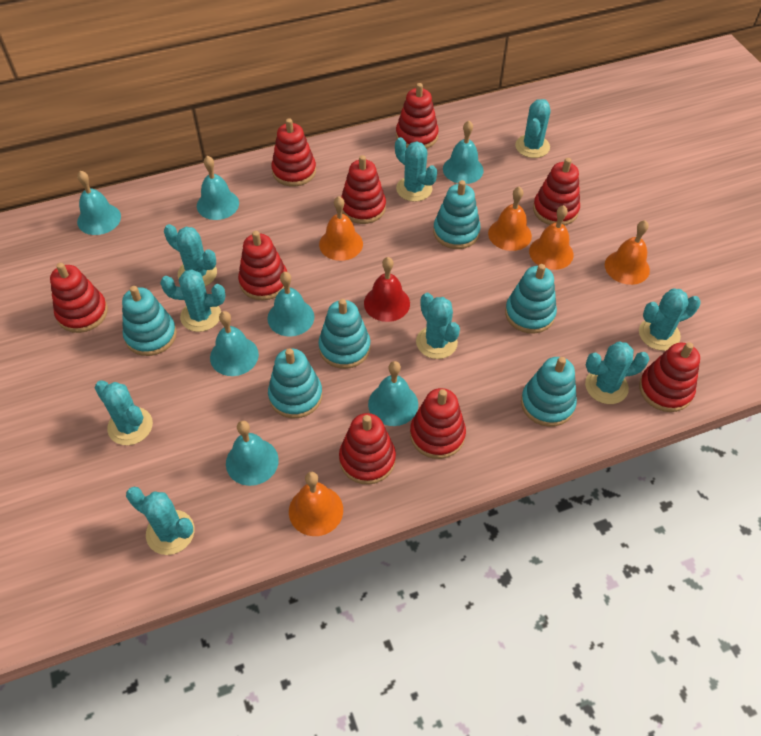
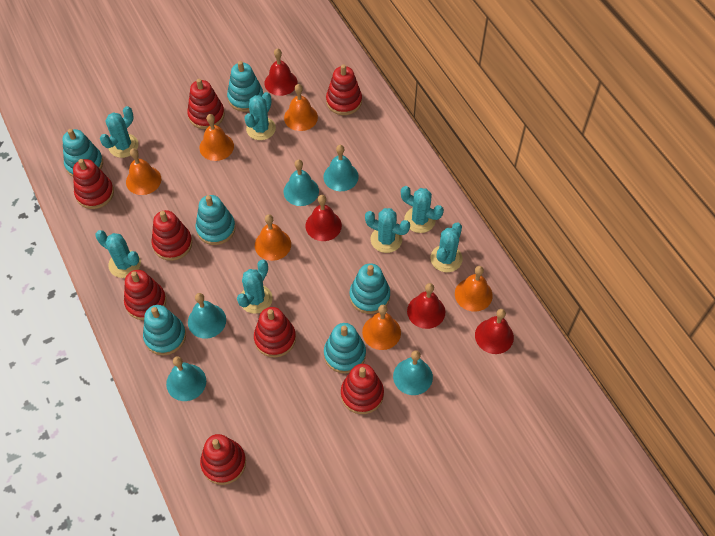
orange bell: [289,472,343,536] [319,196,363,261] [488,187,532,251] [529,205,574,270] [605,220,650,285] = 5 -> [126,148,161,195] [199,114,234,161] [255,214,291,261] [284,84,318,131] [362,305,401,350] [455,266,493,312] = 6
red bell: [364,257,410,322] = 1 -> [265,48,297,96] [305,195,342,241] [407,283,445,329] [475,309,514,354] = 4
red stacking toy: [50,263,108,333] [238,231,287,300] [271,118,316,187] [339,413,396,485] [341,155,386,224] [396,83,439,149] [410,388,466,459] [533,158,580,226] [639,342,700,412] = 9 -> [73,159,114,209] [124,270,166,320] [152,210,192,261] [187,79,225,129] [200,434,246,485] [254,307,296,358] [326,64,362,115] [341,364,384,414] = 8
turquoise bell: [77,171,121,235] [197,156,239,220] [210,311,259,376] [226,421,279,486] [268,272,315,337] [368,361,418,426] [443,121,484,184] = 7 -> [166,356,206,401] [188,293,226,339] [284,159,319,206] [323,145,359,191] [393,350,433,395] = 5
turquoise cactus: [95,381,153,445] [126,487,195,555] [160,269,225,332] [164,224,217,286] [395,137,437,202] [416,293,460,359] [515,99,551,158] [585,342,649,404] [639,289,701,351] = 9 -> [95,230,141,278] [100,106,139,158] [237,260,273,314] [245,92,276,140] [365,208,410,253] [401,186,444,233] [430,222,463,272] = 7

